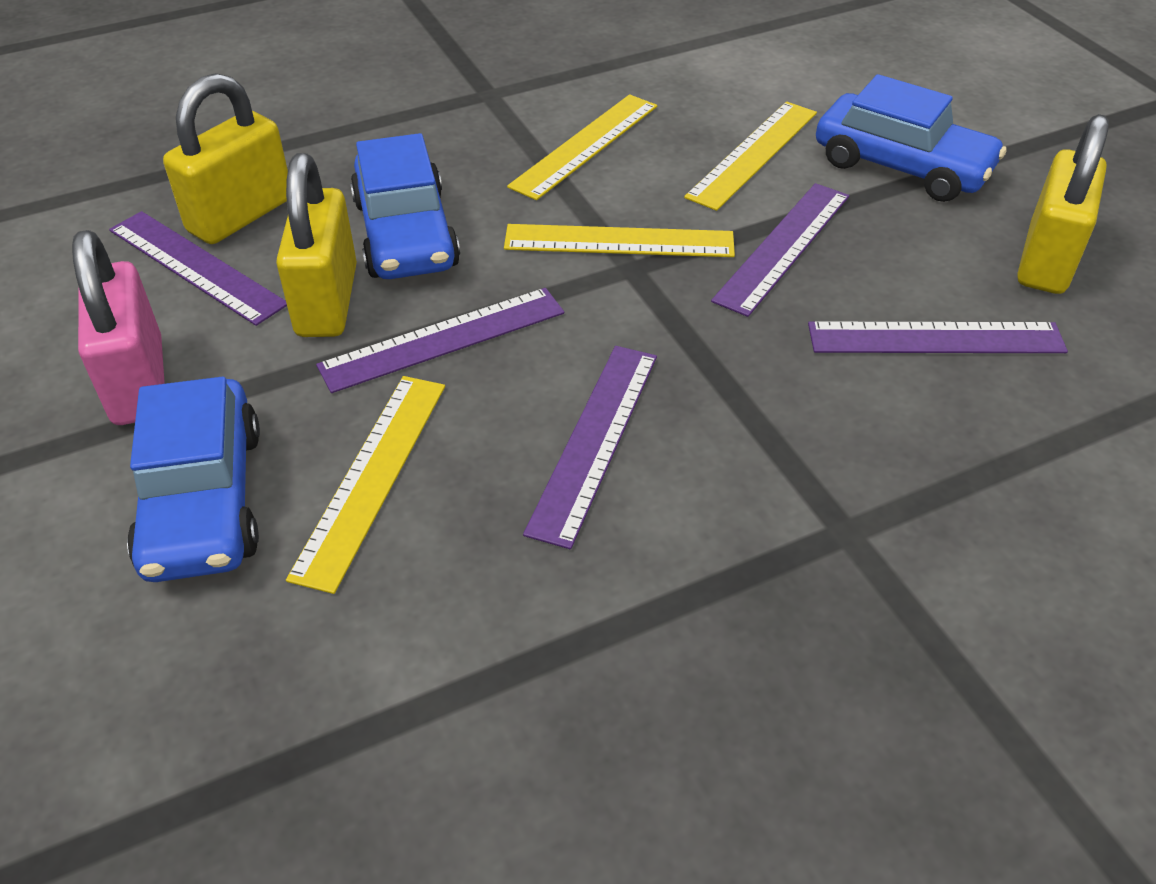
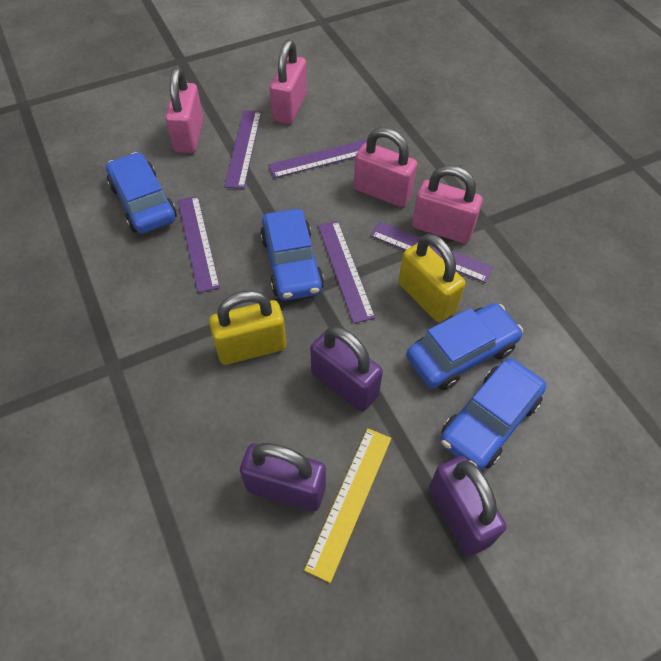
blue car: [127,377,260,582] [350,133,460,279] [816,74,1006,202] = 3 -> [106,152,177,234] [260,209,324,301] [406,303,523,390] [440,358,546,470] = 4
pink padlock: [72,230,165,425] = 1 -> [165,67,203,153] [270,40,307,124] [354,127,417,207] [412,165,483,244] = 4
purple padlock: none = 0 -> [240,443,326,511] [310,326,383,412] [429,456,506,556] = 3
yellow padlock: [163,73,288,244] [276,153,357,337] [1017,114,1109,294] = 3 -> [209,290,286,365] [399,234,465,322] = 2
yellow ruler: [286,376,445,594] [504,224,735,257] [507,94,657,200] [684,102,817,211] = 4 -> [304,428,391,583] = 1

